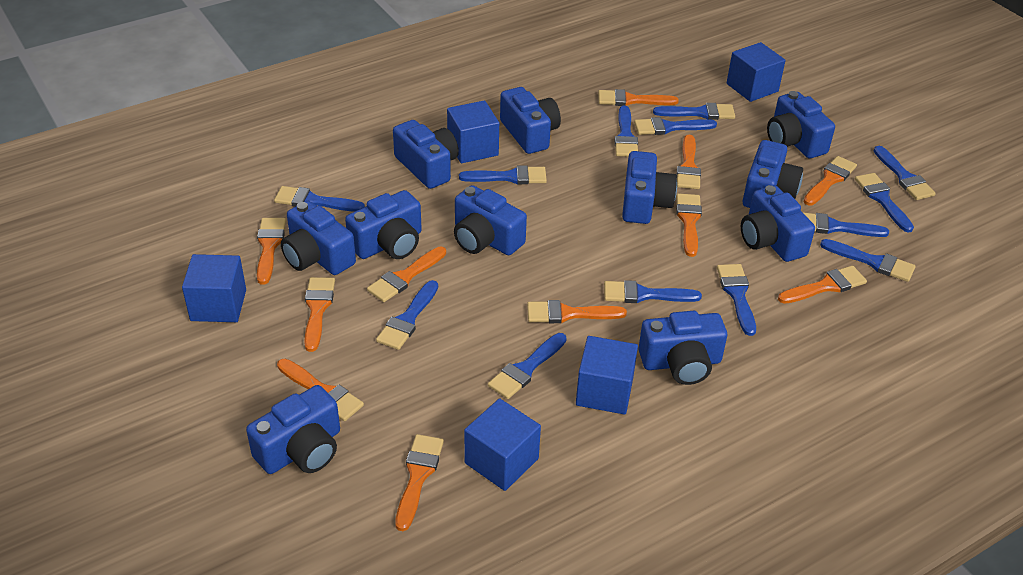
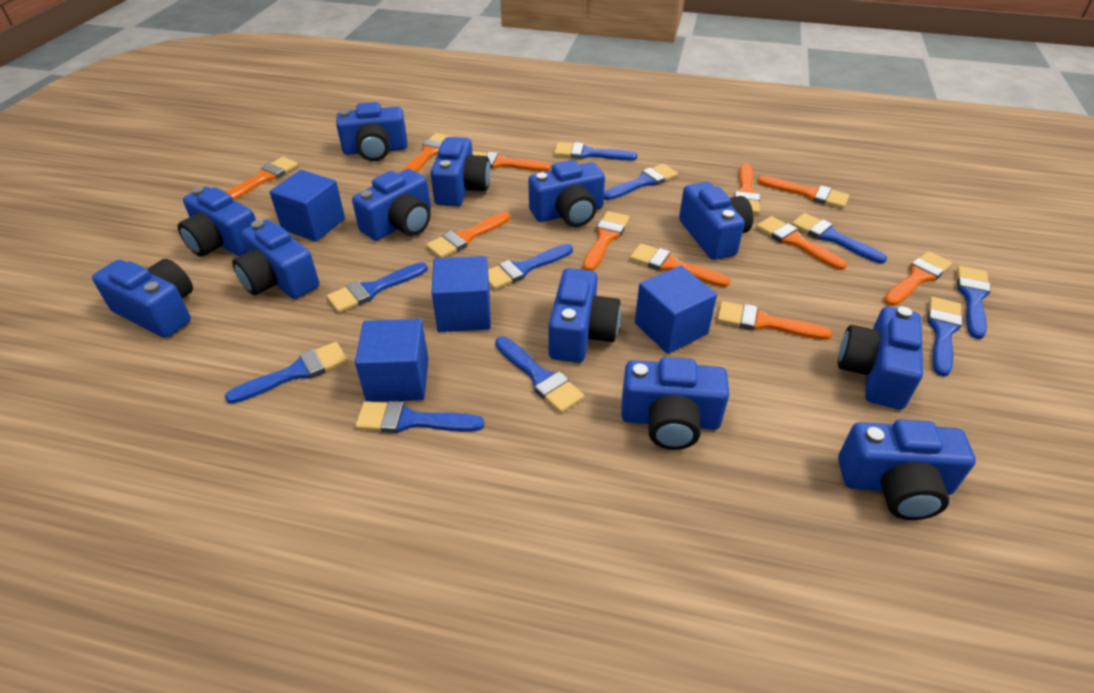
blue brush: [274,186,365,212] [376,280,438,350] [459,165,547,184] [488,333,567,399] [604,280,702,303] [615,105,638,157] [634,117,717,135] [653,103,735,120] [717,264,756,336] [803,212,889,237] [820,239,916,282] [855,173,914,233] [874,146,936,200] = 13 -> [225,342,348,404] [327,262,428,313] [355,401,484,433] [488,244,573,290] [495,336,584,413] [554,142,638,161] [604,164,678,200] [791,213,887,264] [927,297,962,377] [957,266,991,339] = 10
blue camera: [246,385,340,474] [281,201,356,275] [345,190,422,259] [393,120,459,189] [454,185,527,255] [500,87,561,154] [622,151,677,224] [638,311,727,385] [741,185,815,262] [743,140,803,208] [767,91,835,158] = 11 -> [92,259,193,338] [178,186,256,257] [232,220,319,299] [336,102,408,161] [352,169,431,241] [430,137,490,206] [528,160,605,227] [549,268,621,363] [621,357,729,450] [679,182,753,260] [838,307,923,409] [838,420,976,520] = 12
blue cube: [182,254,246,322] [447,101,499,163] [464,398,541,491] [576,336,638,415] [727,42,786,102] = 5 -> [269,170,345,242] [355,319,429,402] [432,256,491,332] [635,265,717,354] = 4

